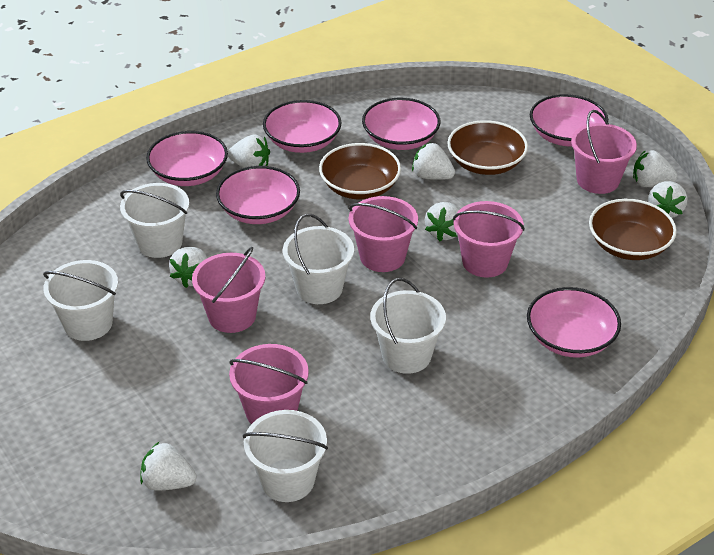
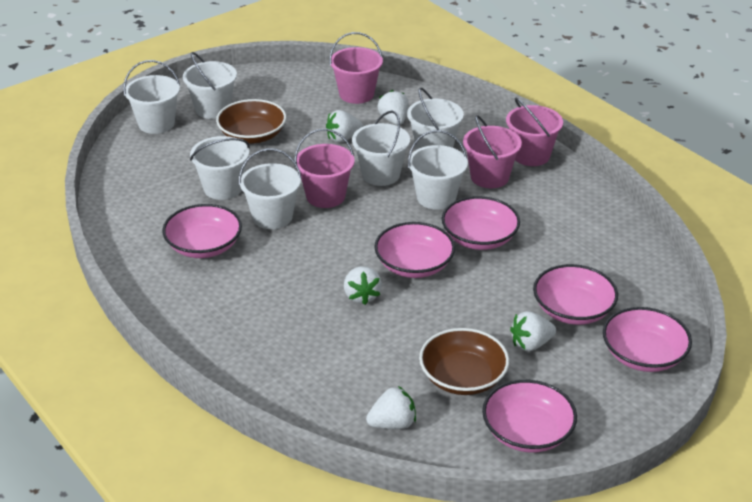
brown bowl: [319,143,401,199] [447,120,528,175] [589,199,677,260] = 3 -> [216,99,286,144] [419,328,509,395] = 2
pink bucket: [192,247,266,333] [229,344,309,424] [349,196,418,272] [453,201,525,278] [571,110,637,194] = 5 -> [294,129,354,208] [329,32,383,104] [463,115,522,188] [506,98,563,166] = 4
white bucket: [43,260,118,341] [120,183,189,258] [243,410,328,502] [283,214,354,304] [370,278,446,374] = 5 -> [123,60,180,134] [183,52,237,119] [190,136,250,200] [239,148,302,229] [352,111,410,186] [407,88,464,150] [408,130,468,210] = 7
white strawberry: [140,441,197,490] [169,247,207,288] [228,134,270,168] [412,143,455,180] [425,202,459,241] [633,150,678,187] [648,181,687,218] = 7 -> [326,110,363,142] [344,266,382,305] [366,386,416,429] [377,90,408,125] [510,311,556,351] = 5

